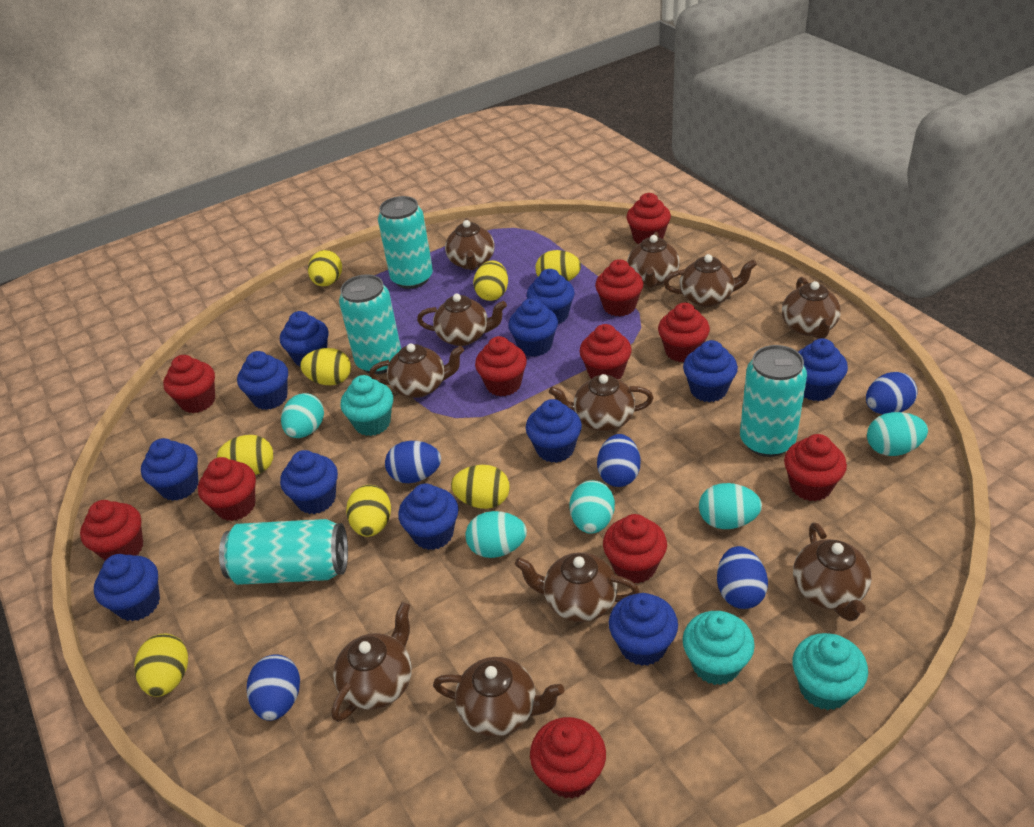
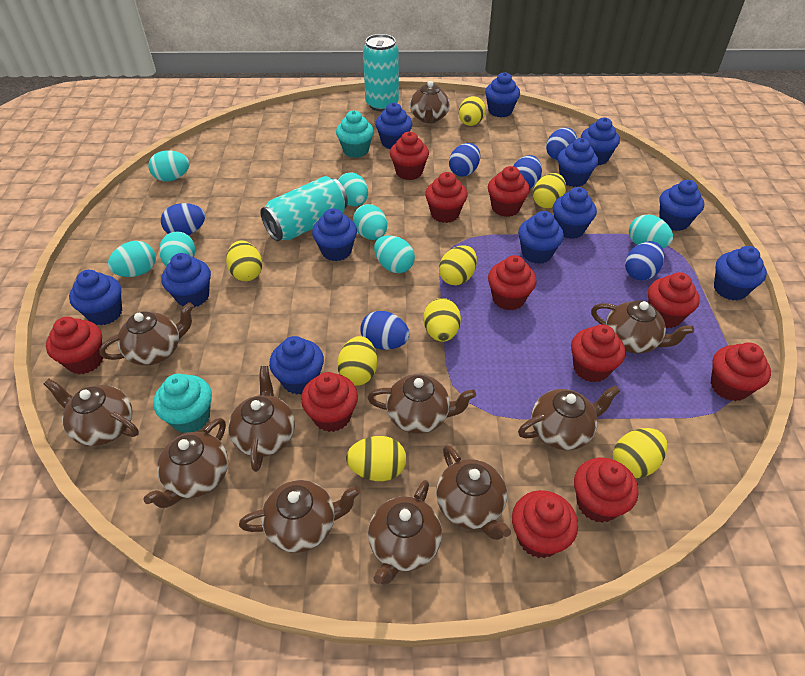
blue egg: [247,654,300,721] [385,441,441,483] [597,434,640,487] [717,546,768,609] [866,372,918,414] = 5 -> [161,203,205,235] [360,311,410,350] [449,143,480,177] [514,155,542,189] [546,128,577,160] [625,241,664,281] = 6
turquoise can: [219,519,348,585] [339,274,401,374] [378,196,433,289] [740,345,807,457] = 4 -> [260,176,348,242] [363,34,399,111] = 2
turquoise cupcake: [340,375,393,436] [683,611,755,685] [792,633,868,710] = 3 -> [153,374,212,433] [336,110,374,158] = 2
turquoise egg: [281,393,324,438] [466,511,527,558] [569,480,615,534] [699,483,762,529] [867,412,928,456] = 5 -> [108,241,156,277] [148,150,189,181] [159,232,195,267] [338,172,368,206] [353,204,387,240] [374,235,415,273] [629,214,673,248] = 7

